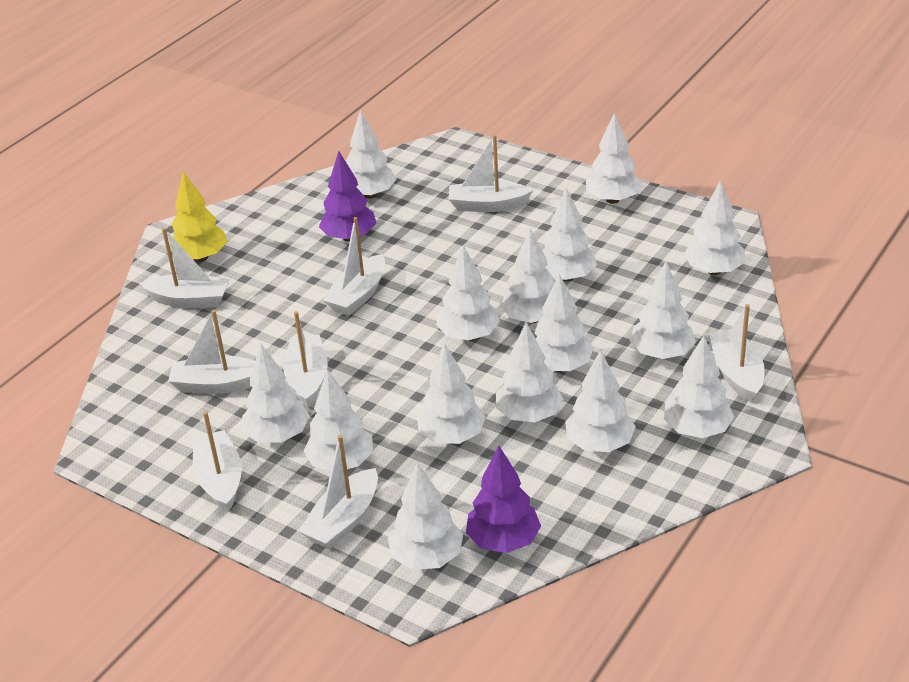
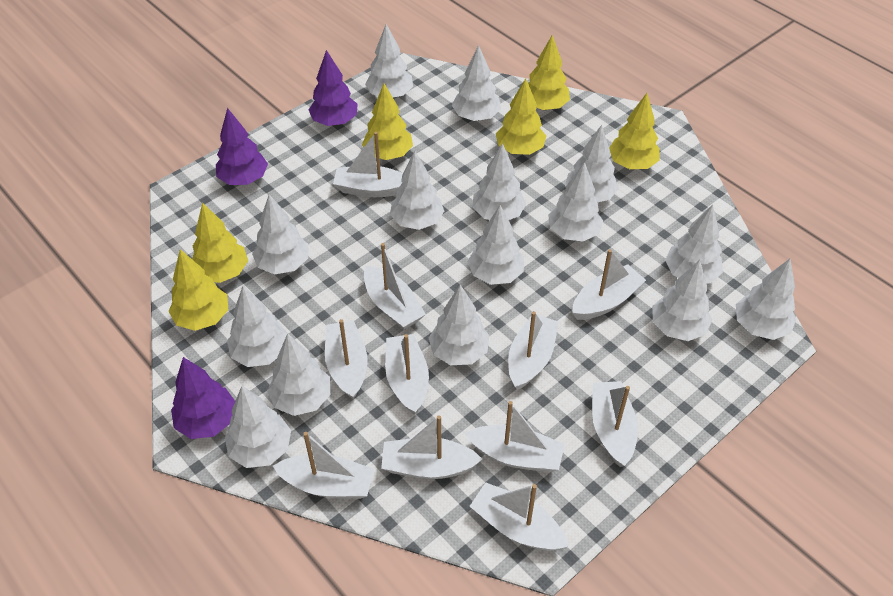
purple tree: [319,151,376,242] [466,446,541,553] = 2 -> [171,357,235,439] [216,108,268,185] [308,50,358,126] = 3
white boat: [140,228,230,308] [168,310,255,394] [193,411,242,512] [283,311,328,408] [299,435,378,550] [323,217,385,316] [449,135,533,212] [709,304,765,403] = 8 -> [273,432,374,499] [325,319,368,399] [333,132,403,197] [364,243,426,330] [381,415,482,479] [385,334,429,415] [466,401,565,472] [470,482,569,551] [508,311,559,390] [572,249,646,320] [592,381,638,467] = 11
yellow tree: [170,171,227,262] = 1 -> [168,249,228,331] [192,202,248,283] [362,84,413,160] [496,78,546,155] [528,35,570,110] [609,93,660,169] = 6

